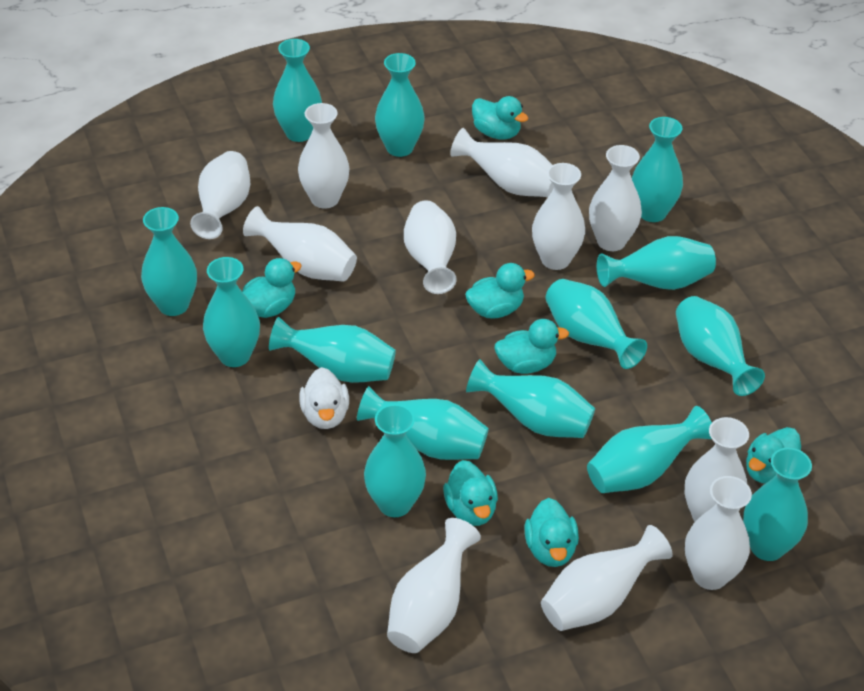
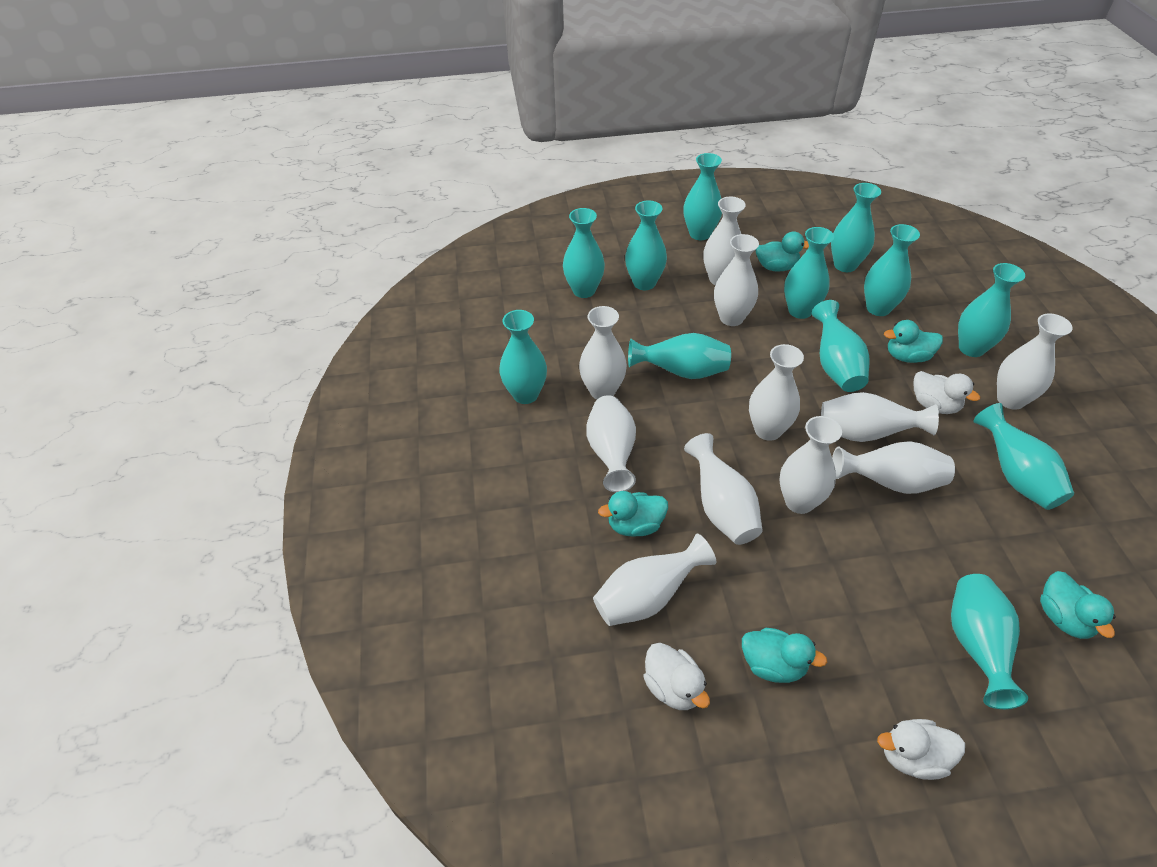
turquoise duck: [242,258,302,318] [443,460,498,526] [465,263,535,319] [472,96,528,140] [495,319,569,374] [524,498,579,567] [746,427,801,484] = 7 -> [598,491,668,537] [742,628,827,683] [756,232,809,272] [884,320,943,363] [1040,571,1116,639] = 5
turquoise vase: [141,207,197,316] [203,257,260,367] [269,317,396,383] [273,39,322,142] [357,386,489,460] [364,404,426,517] [375,53,425,157] [466,359,595,438] [546,279,647,369] [587,406,712,493] [597,236,716,290] [632,117,683,222] [676,296,765,396] [743,448,812,561] = 14 -> [499,310,547,404] [563,208,605,298] [625,200,667,290] [628,333,731,379] [683,153,722,240] [784,227,834,319] [812,300,869,392] [831,183,881,272] [864,224,920,316] [951,574,1028,709] [958,263,1025,357] [973,403,1074,510] = 12
white duck: [299,367,349,429] = 1 -> [643,643,710,710] [877,719,965,780] [913,371,980,414] = 3

